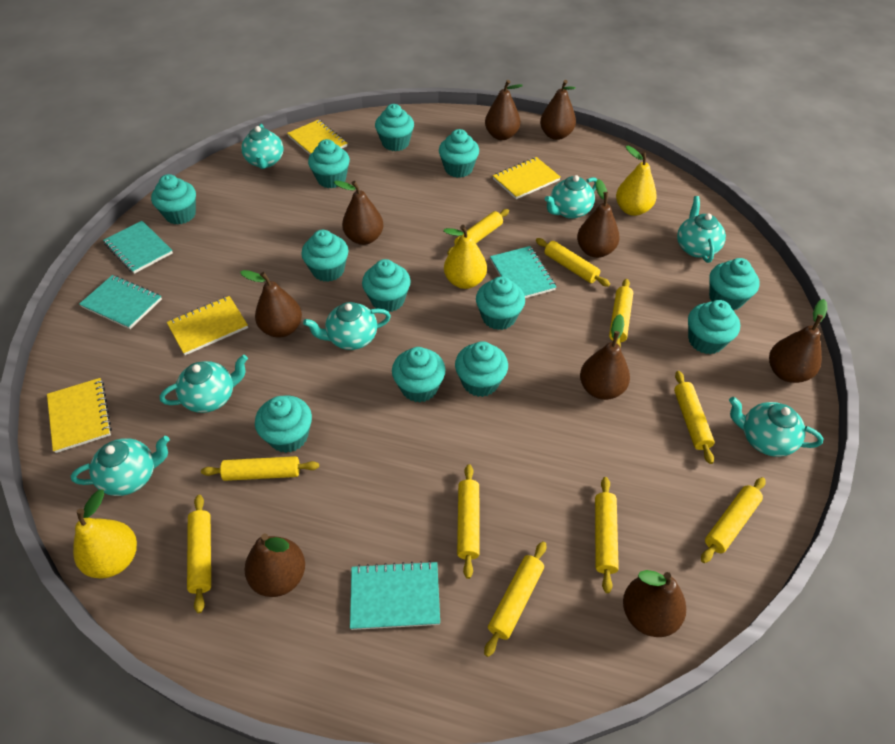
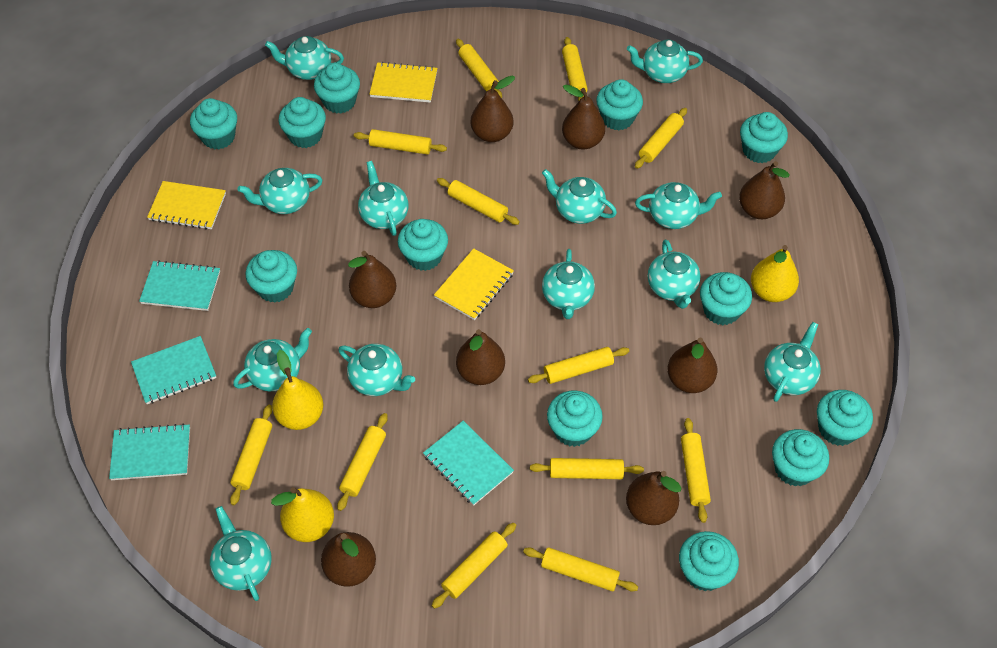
brown pear: [240,270,302,338] [244,534,305,597] [334,181,383,245] [485,80,523,140] [540,80,576,140] [577,179,620,258] [580,314,630,400] [623,570,686,637] [769,299,827,383] = 9 -> [321,532,376,587] [348,251,397,308] [456,329,505,385] [471,76,515,142] [562,84,605,150] [626,471,682,525] [667,338,718,393] [739,161,790,219] = 8
turquoise teapot: [71,436,170,496] [160,355,248,413] [241,124,284,169] [303,302,391,350] [545,175,597,219] [677,196,726,263] [729,397,824,457] = 7 -> [210,506,272,601] [233,328,312,391] [237,168,322,214] [265,36,344,80] [338,344,415,396] [358,161,409,236] [542,169,617,224] [542,249,595,319] [627,40,703,83] [635,182,722,229] [648,240,701,309] [764,322,821,402] = 12
yellow notebook: [47,378,112,453] [167,296,248,355] [287,120,347,155] [493,157,561,199] = 4 -> [147,181,226,230] [369,62,437,103] [434,248,514,320] = 3
yellow rolling pin: [187,495,211,613] [201,456,319,481] [447,209,509,255] [457,464,480,579] [484,541,546,657] [536,238,610,287] [595,477,619,593] [609,279,633,348] [674,371,715,464] [701,477,766,563] = 10 -> [230,405,272,505] [337,413,388,511] [354,129,447,155] [432,523,516,609] [437,178,520,225] [456,39,502,98] [523,547,638,591] [528,347,629,384] [530,458,644,479] [562,37,588,101] [635,108,687,169] [681,418,711,523] = 12

